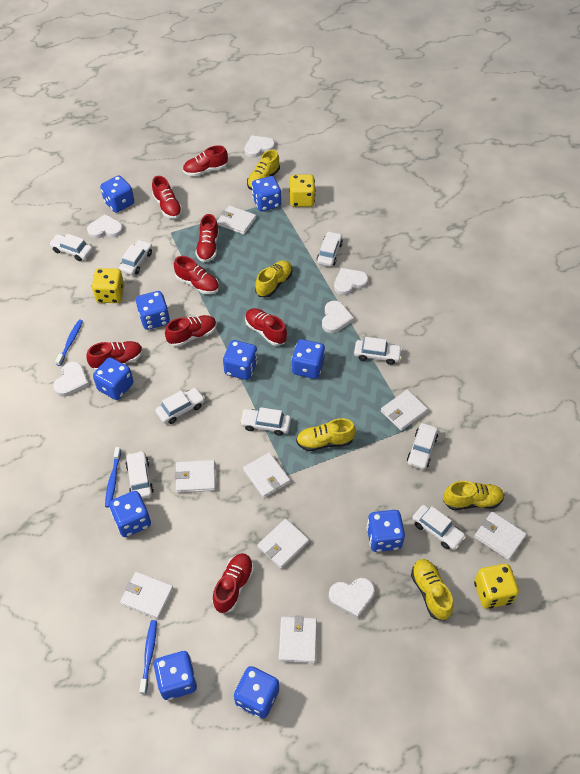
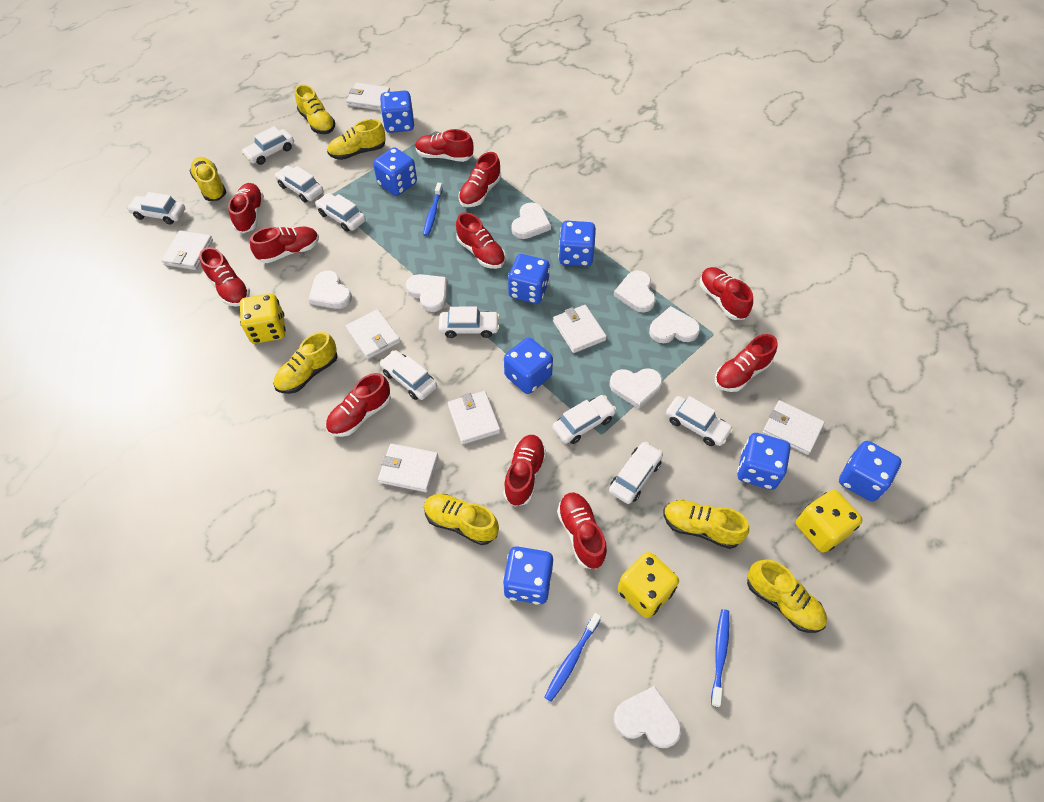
blue dice: [93,357,133,400] [100,176,134,213] [109,491,151,537] [136,291,170,330] [154,651,197,700] [223,340,258,380] [234,666,279,719] [252,176,281,211] [292,339,325,379] [366,510,405,552] = 10 -> [373,148,417,196] [380,90,414,133] [503,546,553,605] [504,337,553,394] [508,254,550,304] [558,221,596,267] [737,433,791,490] [839,441,901,502] = 8
red shoe: [86,341,143,371] [152,176,183,219] [165,315,217,347] [174,256,219,294] [183,145,228,176] [195,214,219,262] [212,553,254,613] [245,308,287,346] = 8 -> [199,247,250,307] [228,183,264,233] [250,226,319,263] [326,373,391,437] [415,129,473,162] [456,212,506,269] [458,152,501,207] [503,435,546,506] [557,492,607,569] [700,267,753,320] [715,334,777,392] = 11
white heart: [53,361,89,397] [87,214,123,239] [244,135,275,158] [322,301,354,333] [329,578,375,619] [334,268,368,295] = 6 -> [308,271,352,309] [406,274,447,312] [512,202,551,239] [609,368,663,409] [614,271,656,312] [614,685,681,748] [649,306,700,343] = 7
white wallet: [120,572,174,619] [175,460,216,493] [217,205,256,235] [243,452,290,498] [258,519,309,569] [279,615,317,663] [381,390,428,431] [474,511,527,560] = 8 -> [161,230,213,270] [346,83,390,111] [346,309,400,359] [378,443,439,492] [448,391,500,444] [553,305,607,353] [762,400,825,455] = 7
yellow shoe: [247,150,280,190] [255,260,292,298] [296,418,356,451] [411,559,453,620] [443,481,504,510] = 5 -> [190,157,226,201] [274,332,338,394] [295,84,335,134] [327,119,386,160] [424,494,499,545] [663,500,749,549] [747,559,827,633] = 7

